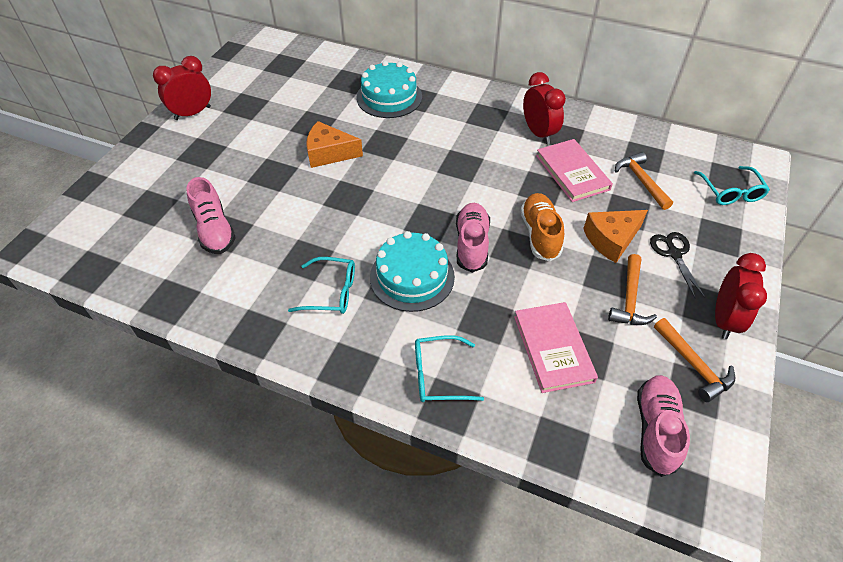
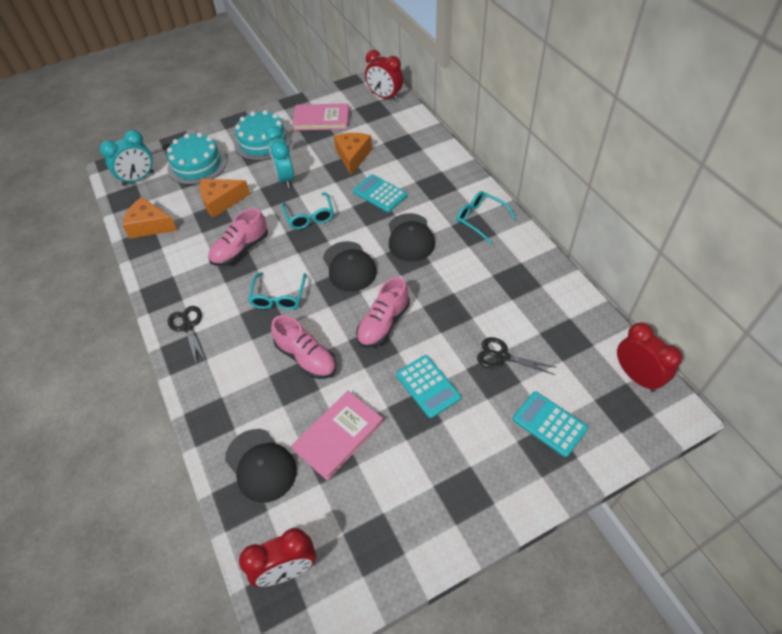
black cap: none = 0 -> [225,429,297,503] [323,241,377,292] [389,213,435,262] = 3
black scissors: [650,232,705,299] = 1 -> [168,306,206,365] [477,337,557,375] = 2
orange cheese: [306,121,363,168] [583,210,648,263] = 2 -> [122,197,177,239] [199,179,250,218] [334,133,372,175] = 3
orange hammer: [608,254,657,325] [615,152,673,210] [654,318,736,402] = 3 -> none = 0
orange shoe: [520,193,564,261] = 1 -> none = 0
turquoise calculator: none = 0 -> [353,174,407,212] [396,355,461,418] [513,391,588,457] = 3
turquoise clock: none = 0 -> [100,130,154,186] [265,126,294,188] = 2

